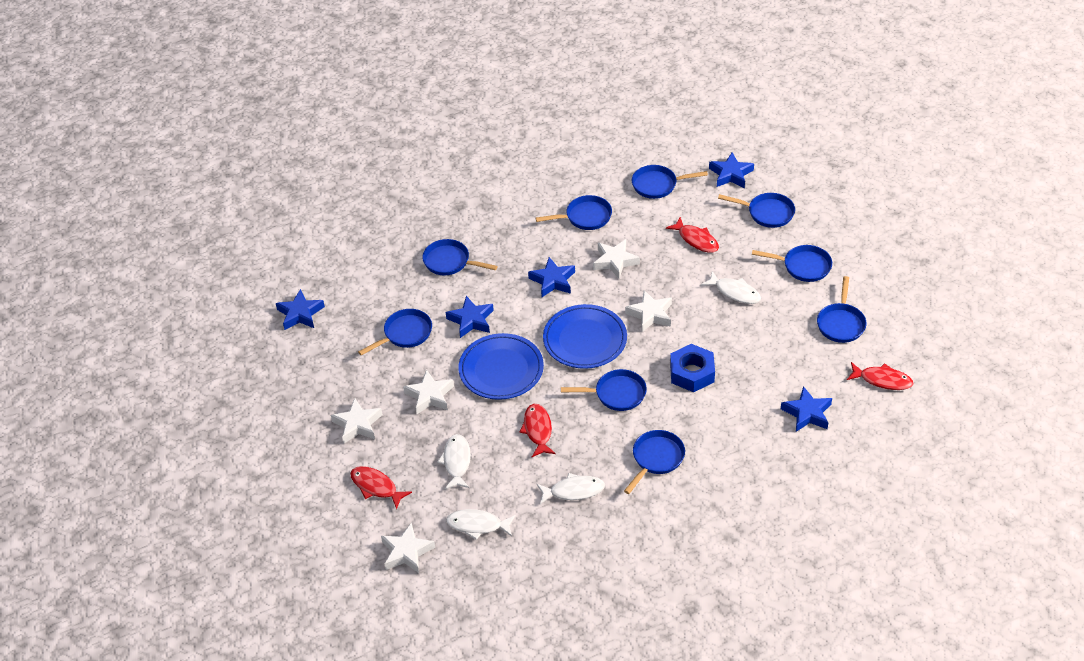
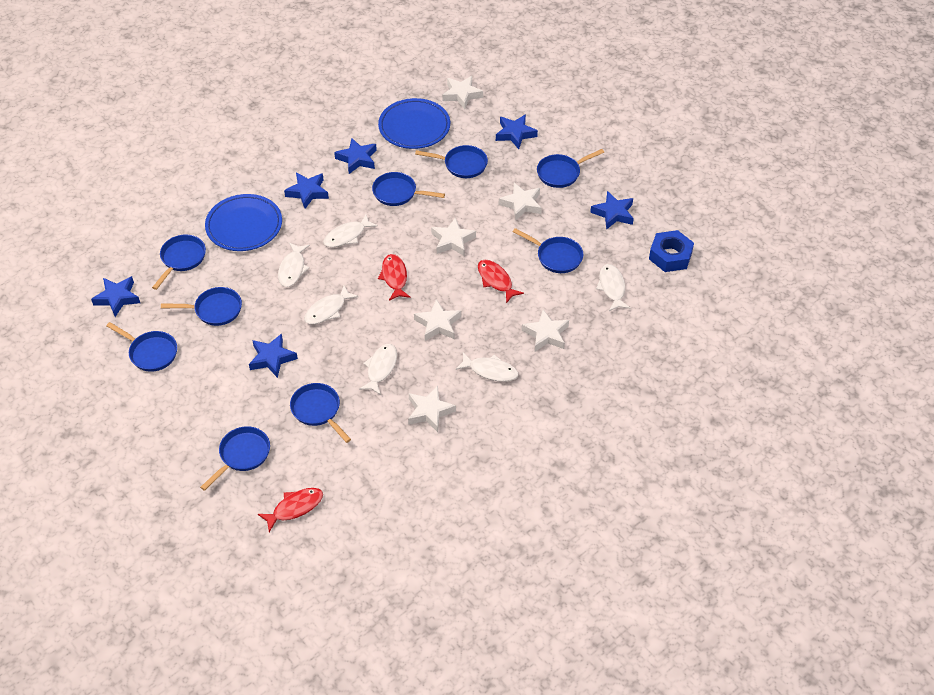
blue star: [276,289,325,330] [446,296,494,338] [528,257,575,297] [709,152,754,188] [781,386,832,432] = 5 -> [91,276,140,317] [249,333,298,378] [284,173,329,209] [334,138,377,174] [496,114,538,149] [590,191,634,230] = 6
red fish: [350,466,412,509] [519,404,556,457] [666,217,719,253] [847,362,913,390] = 4 -> [258,488,323,532] [378,254,410,301] [478,260,524,303] = 3
white fish: [437,434,471,489] [446,509,516,540] [537,473,605,504] [701,271,761,304] = 4 -> [278,242,310,287] [304,285,358,324] [323,214,378,247] [359,344,397,395] [456,352,518,382] [596,264,630,311] = 6
white star: [331,398,383,444] [381,522,435,573] [403,369,454,414] [593,239,640,279] [625,290,672,332] = 5 -> [408,386,456,432] [414,299,461,341] [431,217,476,256] [442,76,483,109] [499,183,542,221] [522,310,569,351] = 6

